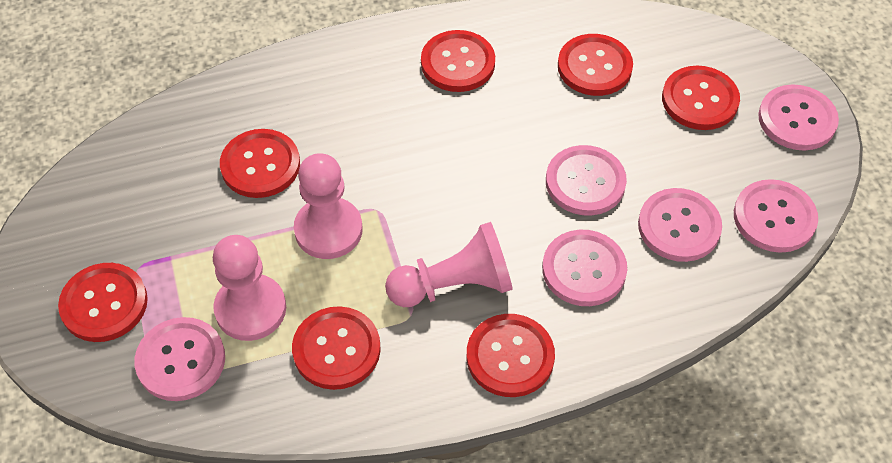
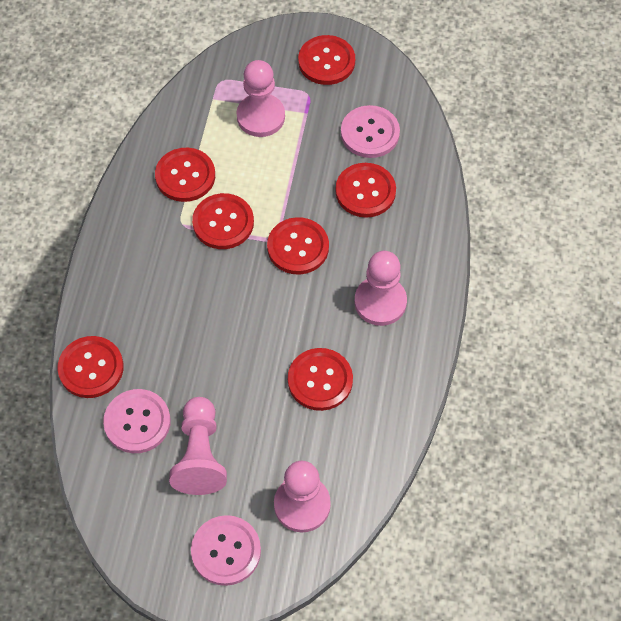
pink button: [135,317,225,401] [542,230,627,306] [546,145,627,216] [638,188,722,262] [734,179,818,253] [758,85,839,151] = 6 -> [103,389,171,453] [191,515,261,586] [341,105,400,158] = 3
pink pawn: [213,235,286,341] [294,153,363,259] [385,222,513,307] = 3 -> [169,397,227,495] [236,60,285,137] [274,461,331,532] [354,251,407,326] = 4

